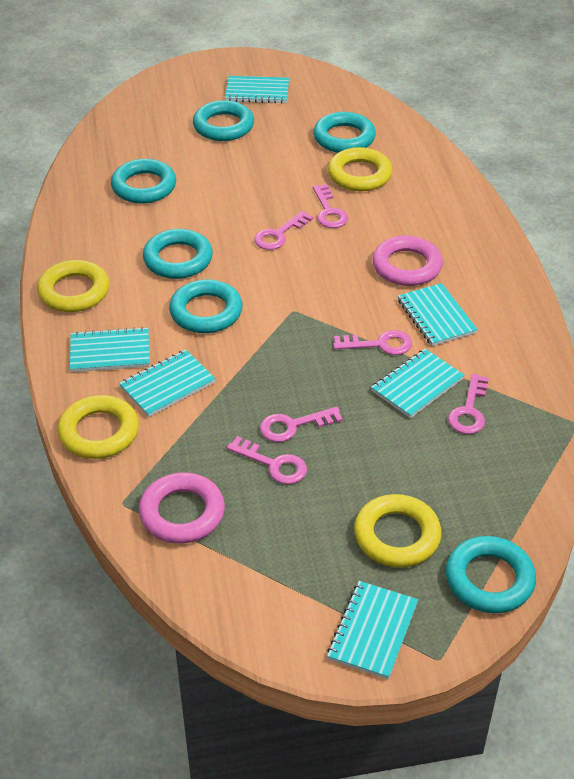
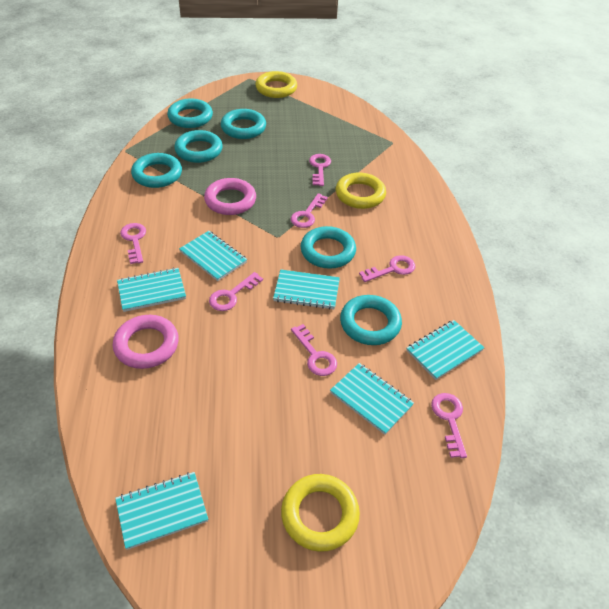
pink key: [227,436,307,484] [254,211,313,250] [260,407,343,442] [313,184,348,228] [333,330,412,355] [448,374,489,434] = 6 -> [120,223,146,264] [209,272,263,311] [291,193,328,228] [291,324,337,376] [309,154,331,186] [359,255,415,282] [431,393,467,458] = 7
yellow ring: [37,260,109,312] [58,395,139,459] [328,147,392,191] [354,494,442,567] = 4 -> [255,71,297,98] [281,474,360,552] [336,172,386,209] = 3

